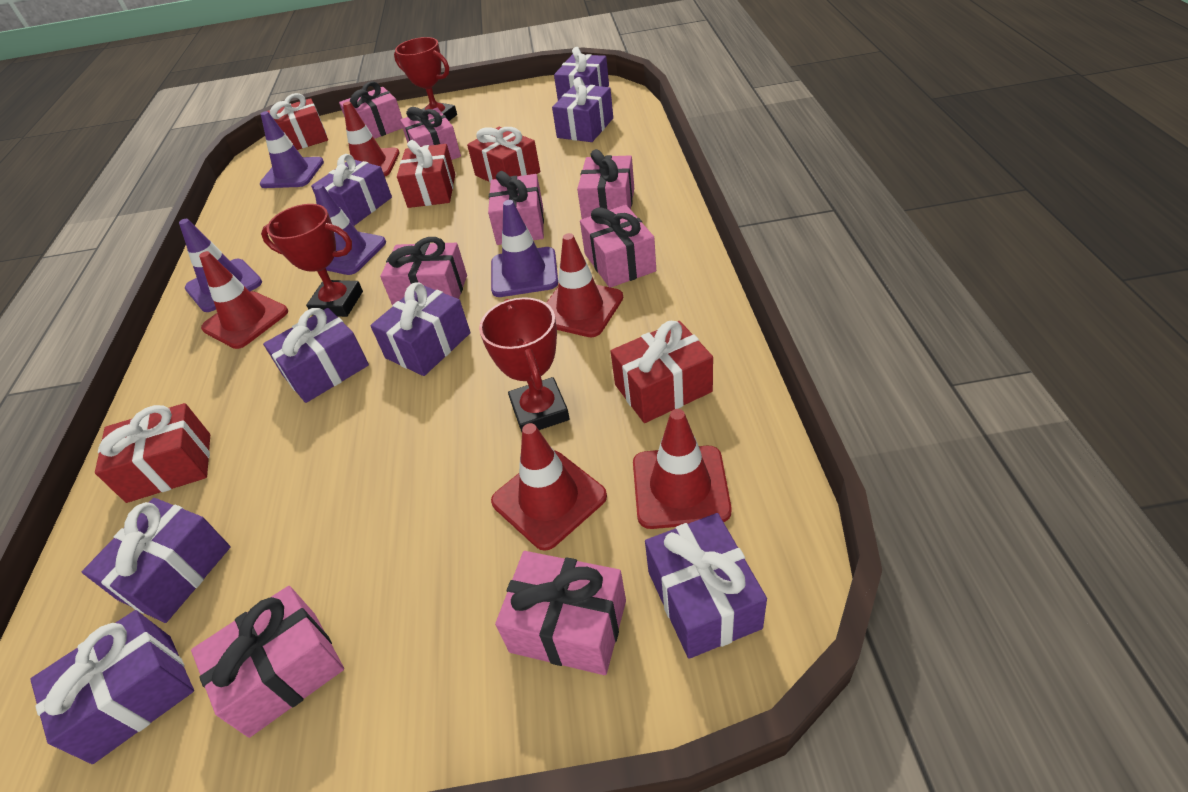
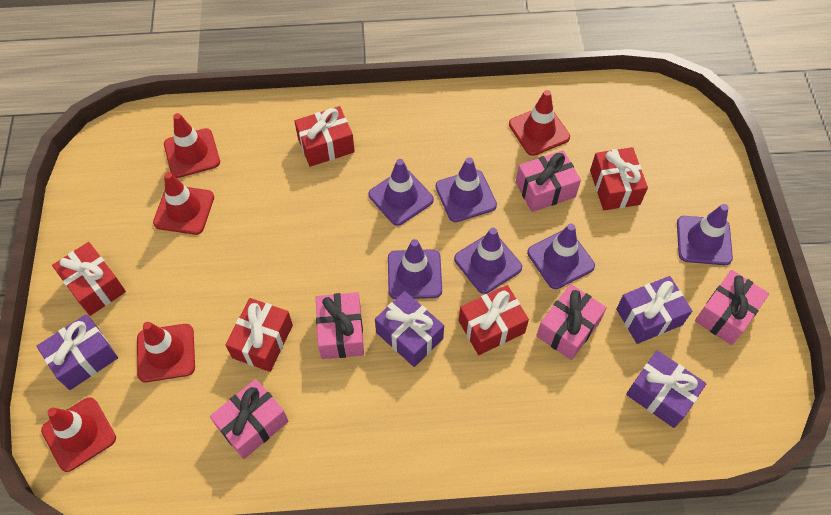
pink gift: [191,586,344,738] [339,81,402,139] [380,237,467,305] [400,107,461,160] [488,171,544,245] [495,551,626,675] [577,149,634,219] [580,205,656,288] = 8 -> [210,379,289,459] [316,292,364,359] [516,150,581,212] [536,284,607,360] [695,270,769,345] = 5
purple gift: [30,610,194,764] [82,498,231,623] [263,308,369,403] [311,154,392,226] [370,282,471,376] [552,77,613,142] [554,47,609,100] [645,513,767,659] = 8 -> [37,314,118,390] [375,291,444,367] [616,276,692,344] [626,350,707,428] = 4
purple traffic cone: [179,219,262,312] [260,111,324,188] [314,184,386,275] [491,200,558,297] = 4 -> [368,159,434,226] [388,239,442,299] [436,157,497,222] [454,228,522,294] [527,223,595,289] [677,204,733,265] = 6
red trophy: [261,204,363,317] [394,37,457,121] [479,297,570,432] = 3 -> none = 0

